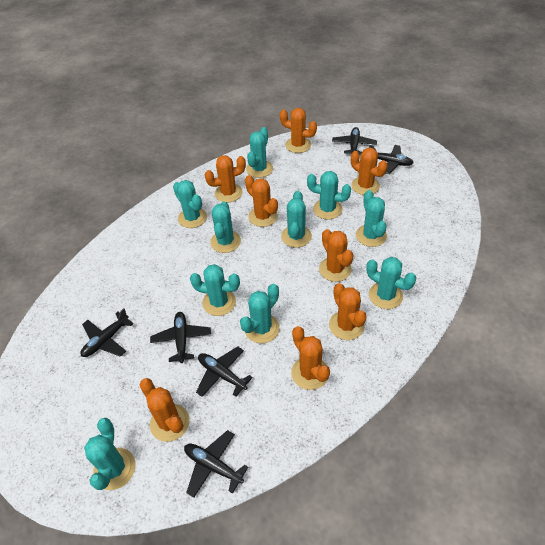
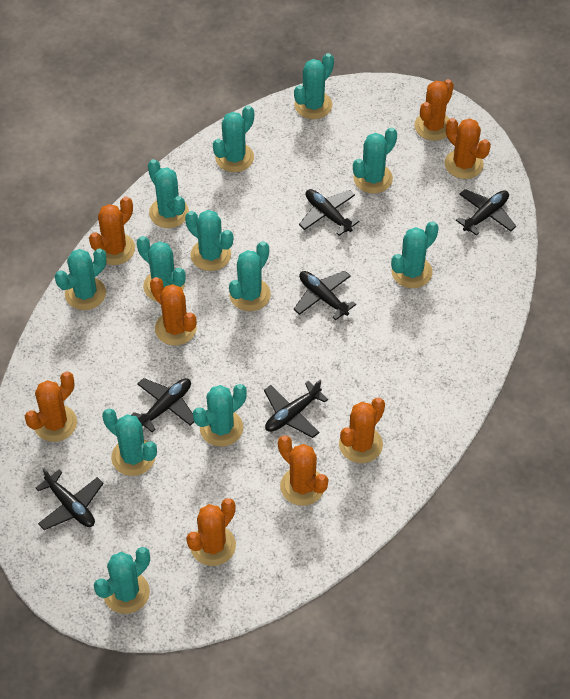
turquoise cactus: [84,418,135,490] [173,180,207,228] [190,264,240,316] [210,201,241,253] [240,284,280,343] [246,127,273,178] [281,191,312,248] [307,171,351,220] [356,190,387,247] [366,257,416,309] = 10 -> [55,248,106,310] [94,547,150,614] [102,409,157,476] [137,236,186,302] [148,159,189,228] [185,210,233,271] [193,384,247,447] [213,105,254,172] [229,241,271,311] [294,53,334,119] [353,127,397,193] [391,221,439,288] = 12

